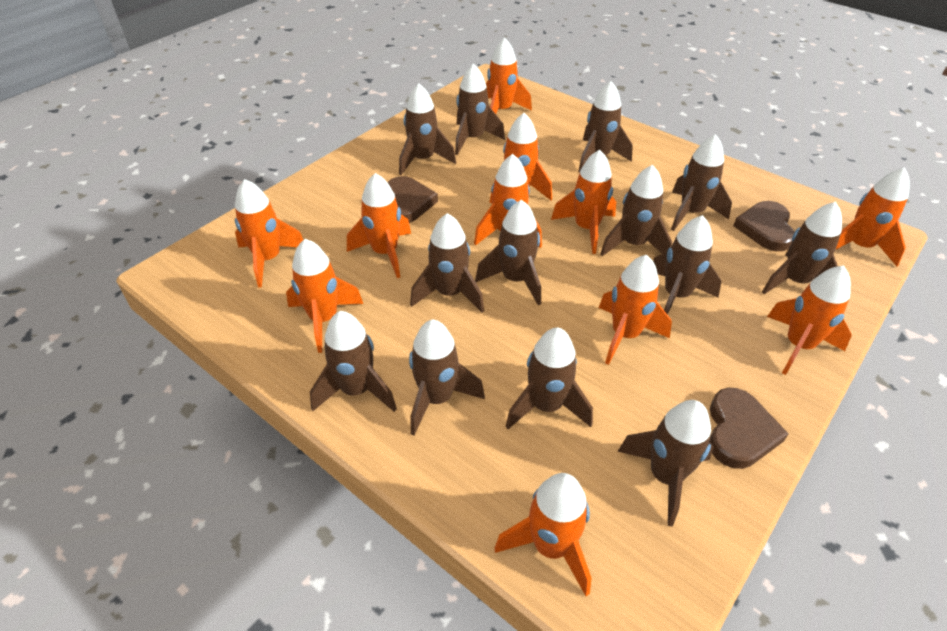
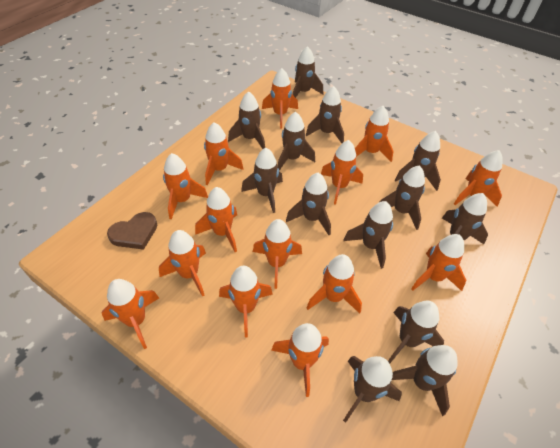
brown heart: [387,176,438,223] [709,388,789,469] [733,201,795,251] = 3 -> [107,212,157,250] = 1
orange rocket: [235,179,303,287] [286,239,363,353] [347,173,411,278] [474,154,542,248] [486,38,532,114] [490,113,552,204] [495,473,591,596] [551,150,616,254] [599,255,672,365] [767,265,852,375] [835,167,910,266] = 11 -> [102,279,159,349] [159,230,206,297] [163,153,208,220] [195,187,237,252] [204,122,244,185] [219,266,273,338] [253,219,302,289] [262,68,298,128] [271,323,329,397] [307,254,362,314] [321,140,363,205] [355,106,394,162] [411,234,466,291] [454,150,503,207] = 14

